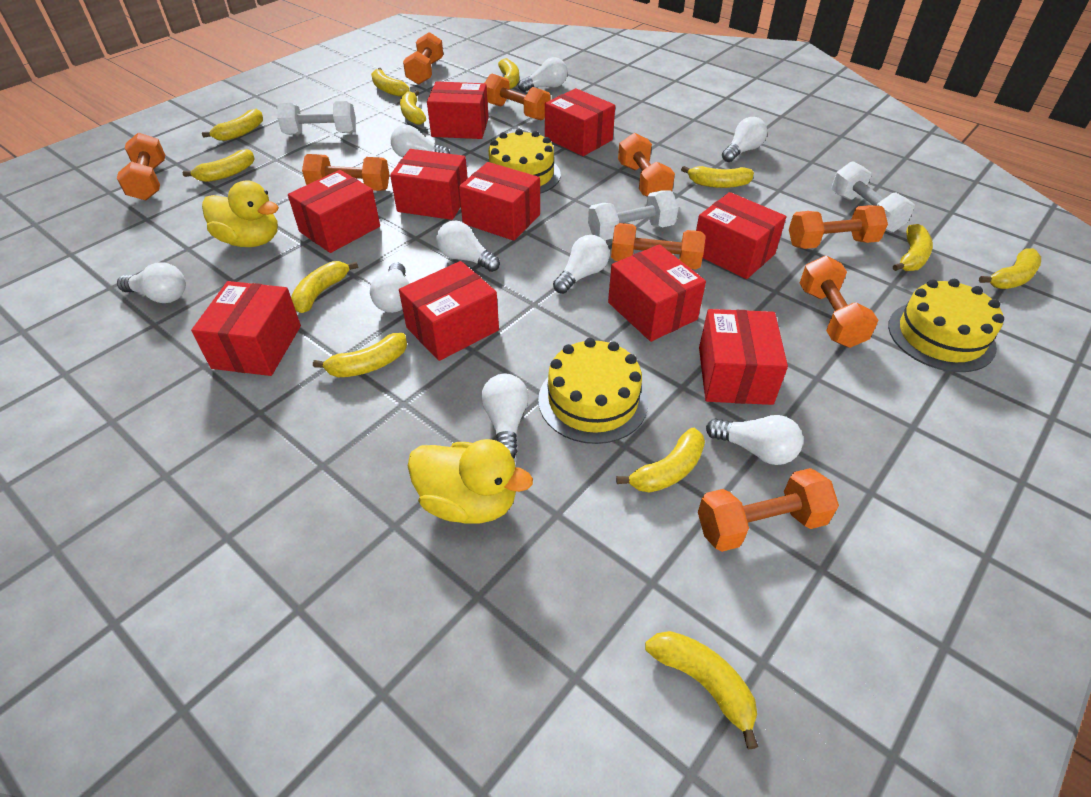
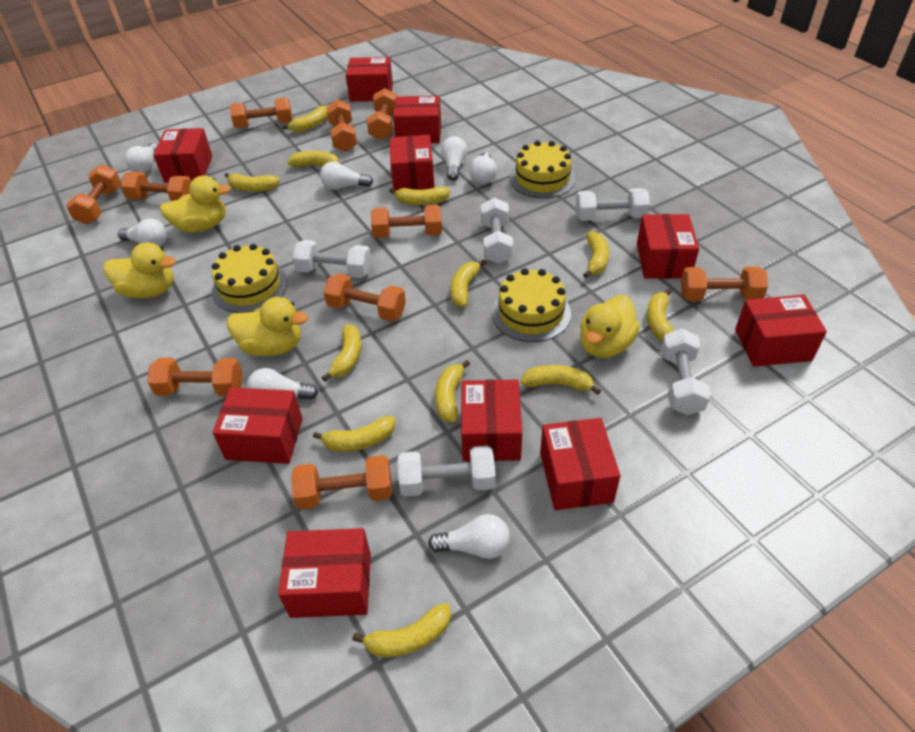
orange dumbbell: [117,132,165,200] [302,154,389,191] [403,32,443,85] [485,73,551,121] [611,223,706,270] [618,133,675,197] [698,468,839,552] [789,205,888,249] [800,256,878,348] = 9 -> [66,164,122,224] [121,172,192,201] [147,358,242,396] [230,97,293,128] [291,455,392,510] [324,274,406,321] [327,100,357,152] [367,88,397,140] [371,205,442,238] [681,266,768,301] = 10
white dumbbell: [277,101,356,135] [588,190,679,240] [832,161,914,233] = 3 -> [292,240,371,278] [398,446,496,497] [481,198,513,264] [576,188,650,221] [661,329,711,415] = 5
white light bulb: [117,262,186,303] [370,262,410,313] [391,125,450,157] [437,221,500,272] [481,374,529,456] [518,57,568,92] [553,235,609,294] [706,415,803,465] [722,117,767,162] = 9 -> [118,219,167,247] [125,143,157,173] [247,368,318,400] [320,161,373,190] [428,514,510,559] [441,136,468,181] [469,152,497,184] = 7
yellow duck: [202,180,279,247] [408,439,533,524] = 2 -> [104,242,176,298] [160,175,231,232] [227,297,308,356] [580,295,640,358] = 4

